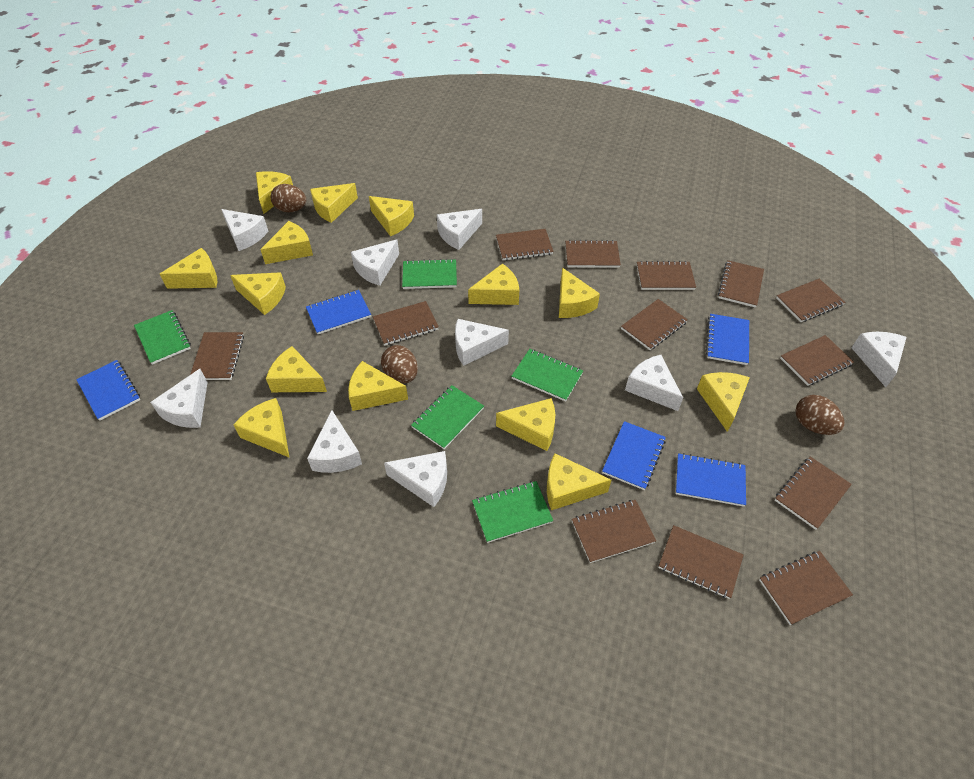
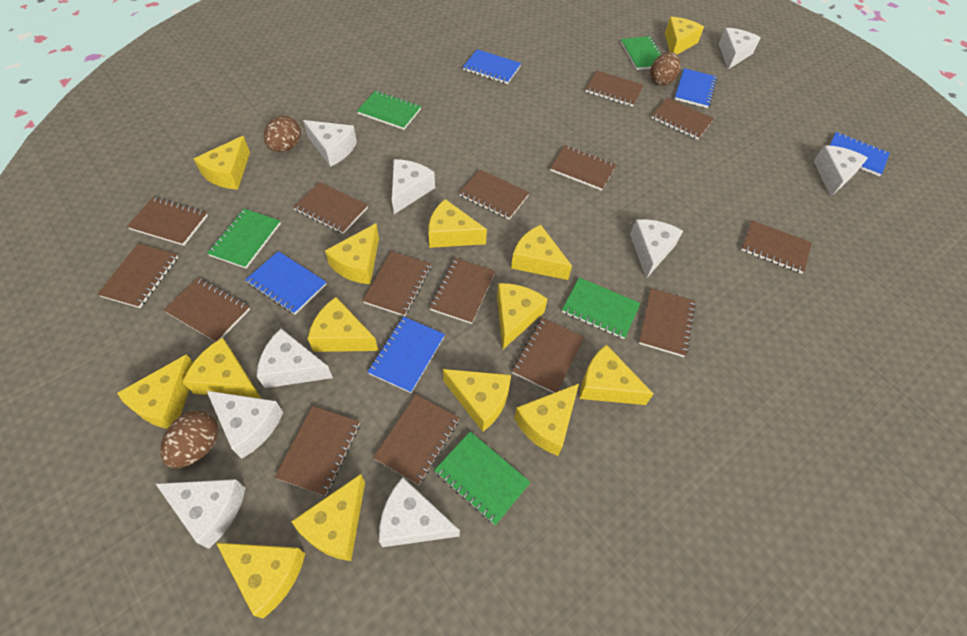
brown notebook: [190,332,244,380] [373,301,439,345] [496,229,554,260] [565,240,621,268] [572,500,656,563] [621,299,688,350] [637,261,696,290] [658,525,744,599] [718,260,764,308] [759,551,853,625] [775,457,852,530] [776,279,845,322] [780,335,854,386] = 13 -> [97,244,178,308] [127,197,208,246] [164,278,250,342] [274,406,360,496] [293,182,368,234] [363,251,431,317] [373,394,459,485] [429,258,495,324] [459,169,530,220] [512,318,585,393] [550,145,616,191] [585,70,644,107] [638,288,696,357] [651,98,714,140] [741,220,812,274] = 15

